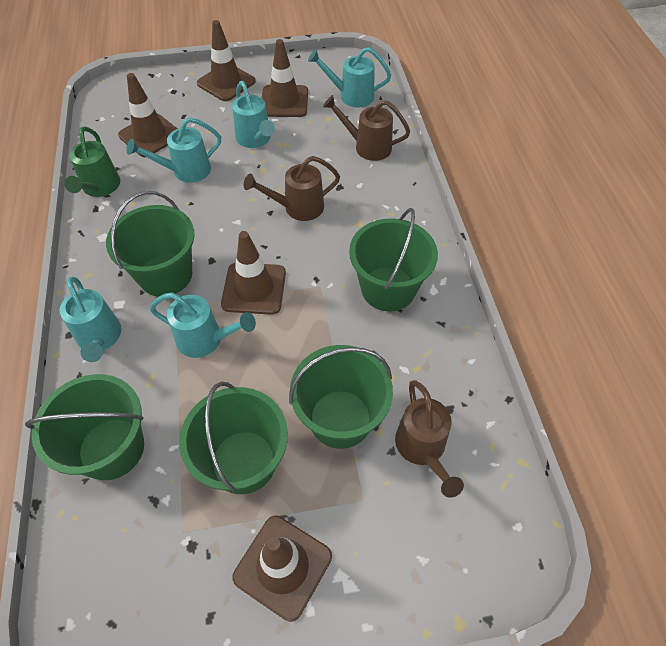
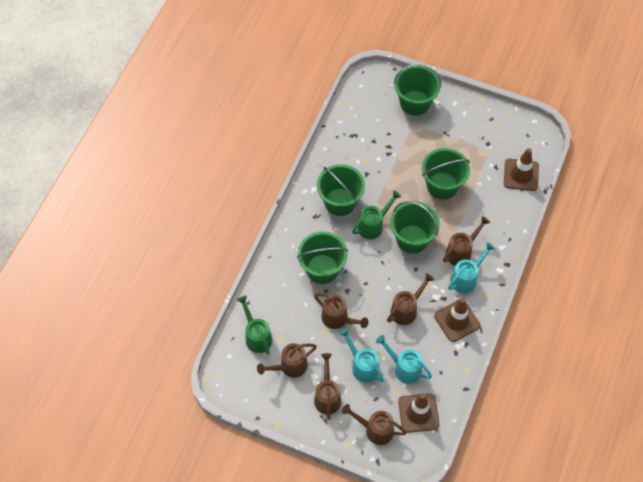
brown traffic cone: [118,73,178,157] [197,20,256,101] [221,231,286,315] [232,516,332,622] [261,39,308,117] = 5 -> [398,393,440,433] [434,298,480,342] [504,148,539,191] = 3
brown watering can: [244,156,340,221] [323,95,410,161] [395,380,464,498] = 3 -> [257,343,317,377] [314,293,369,329] [314,353,341,420] [342,404,407,445] [387,273,434,325] [443,216,490,266] = 6
green watering can: [65,126,120,197] = 1 -> [237,296,272,355] [352,191,401,239] = 2
turquoise watering can: [60,277,122,362] [126,117,221,183] [150,292,256,358] [232,81,275,148] [308,47,391,107] = 5 -> [339,328,384,383] [376,335,432,384] [448,242,495,293] = 3

